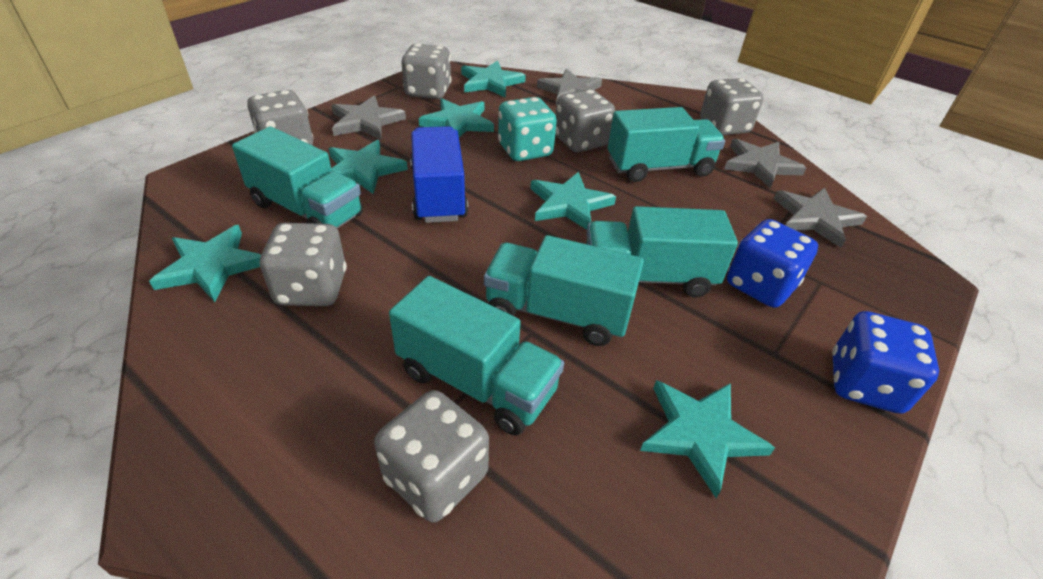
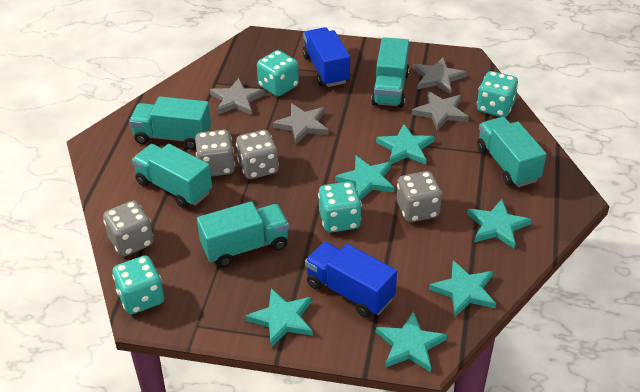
blue dice: [727,219,818,308] [832,311,939,414] = 2 -> none = 0
blue truck: [410,126,468,223] = 1 -> [303,27,350,87] [305,242,397,318] = 2
grey dice: [247,90,313,146] [260,222,347,306] [374,390,489,523] [401,43,452,99] [555,89,615,152] [700,78,763,135] = 6 -> [103,201,154,256] [195,130,235,177] [236,130,279,179] [397,171,442,222] = 4
turquoise dice: [498,97,557,161] = 1 -> [112,255,164,314] [257,50,299,96] [318,181,362,233] [477,71,518,117] = 4

